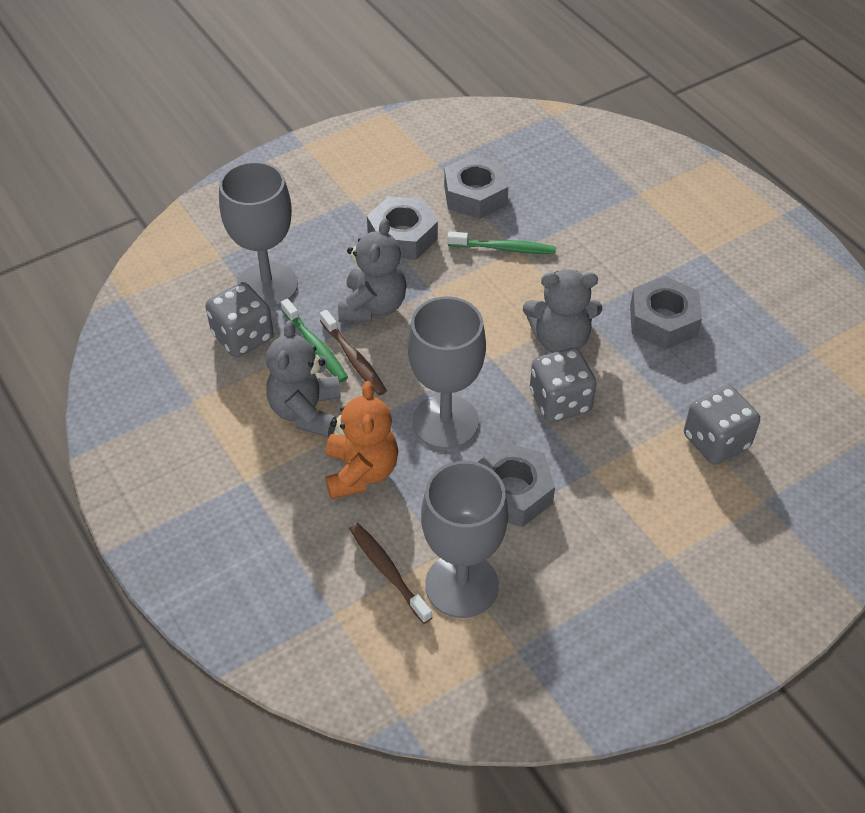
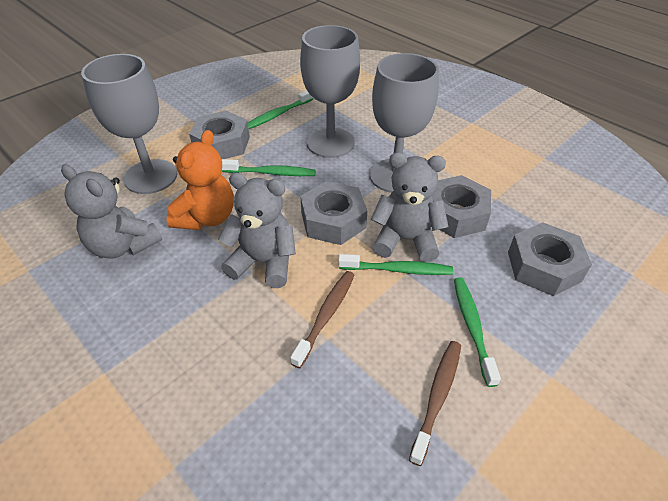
green toothbrush: [281,299,348,382] [447,231,556,254] = 2 -> [221,159,315,176] [248,90,313,129] [338,254,453,275] [454,277,501,387] = 4
grey dice: [205,282,274,357] [530,348,596,422] [684,385,760,465] = 3 -> none = 0

